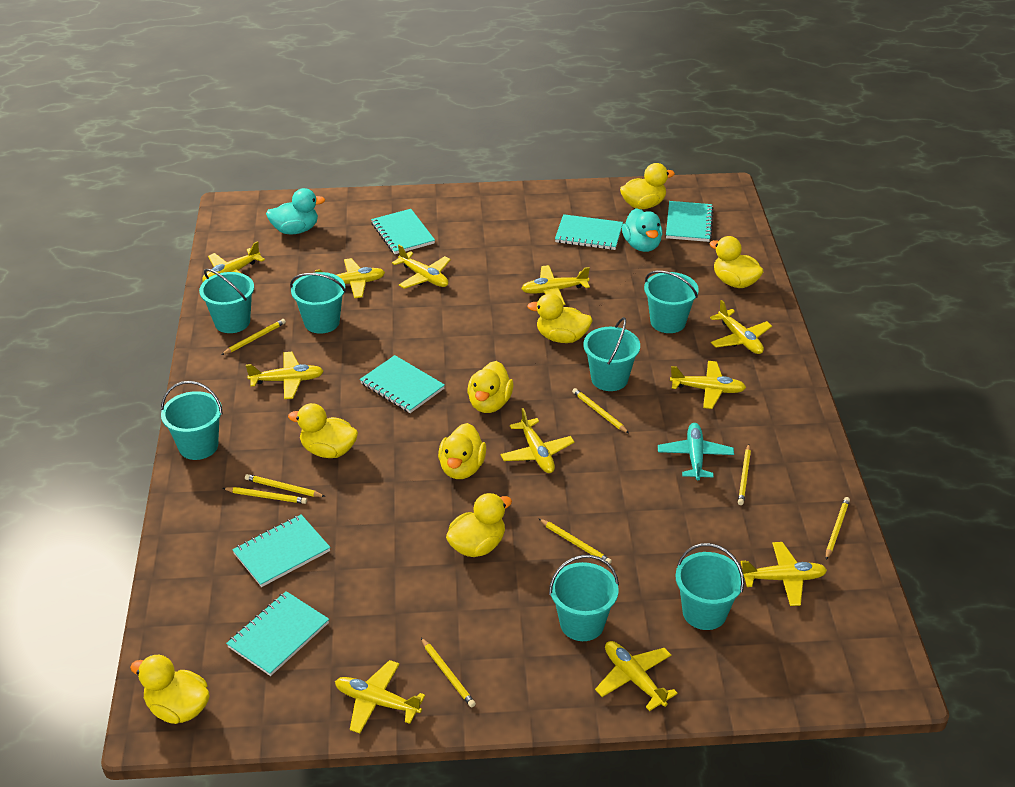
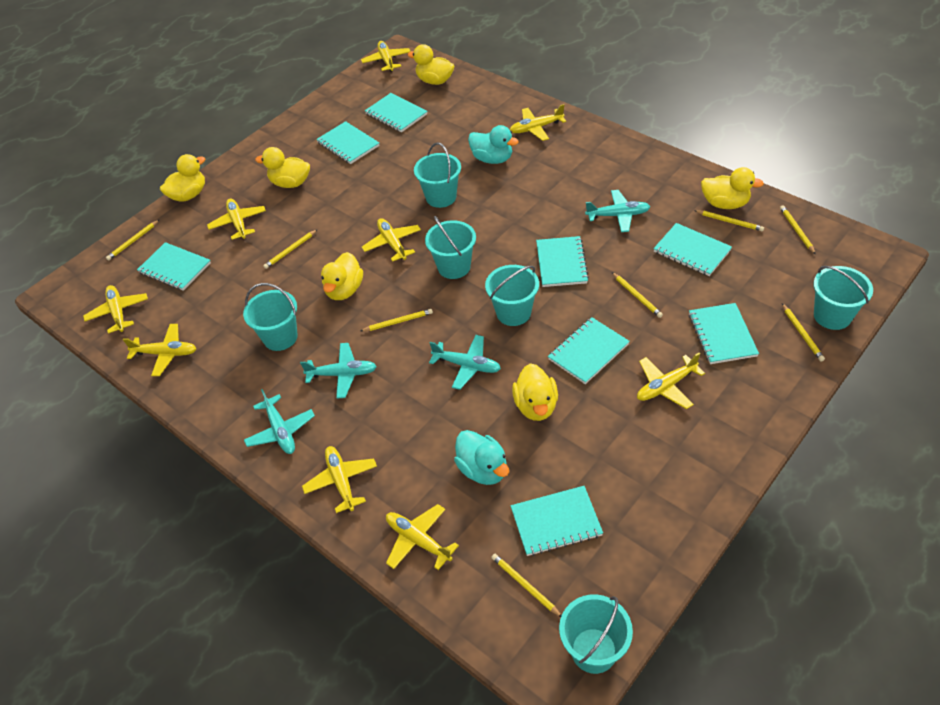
turquoise bucket: [161,381,223,460] [199,269,254,333] [290,272,346,334] [549,555,619,641] [583,317,640,391] [644,271,699,333] [675,543,744,630] = 7 -> [243,283,298,351] [414,142,461,208] [425,216,476,279] [485,265,539,326] [559,595,633,674] [813,266,873,330] = 6
turquoise notebook: [226,591,329,676] [232,515,331,587] [360,355,445,413] [371,209,435,254] [555,214,623,250] [666,201,714,242] = 6 -> [137,242,211,291] [316,121,380,164] [365,93,427,132] [511,486,603,556] [536,236,589,287] [548,317,630,384] [654,223,732,276] [689,303,759,364] = 8
turquoise plane: [658,423,734,480] = 1 -> [244,389,315,454] [300,343,377,399] [429,335,501,390] [585,190,650,232] = 4
yellow duck: [130,655,209,724] [288,403,358,458] [438,423,486,479] [446,493,512,557] [468,361,513,413] [527,293,593,343] [620,163,675,209] [709,236,764,288] = 8 -> [160,154,205,202] [255,147,310,188] [321,252,363,300] [408,44,454,85] [512,363,558,421] [701,167,764,209] = 6
yellow plane: [202,241,265,282] [246,352,324,399] [315,258,385,298] [335,660,425,733] [392,245,451,289] [501,408,574,473] [521,265,590,305] [595,641,678,711] [670,361,746,409] [710,300,772,354] [741,542,827,606] = 11 -> [83,285,148,334] [123,324,197,376] [207,198,266,240] [302,446,377,513] [361,41,411,72] [362,218,421,262] [386,504,459,570] [510,104,566,141] [637,353,705,409] = 9

